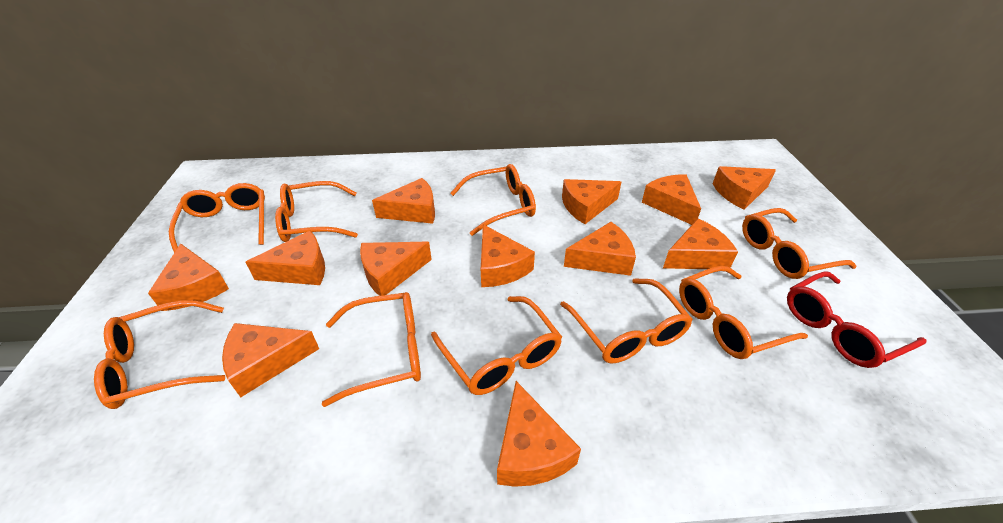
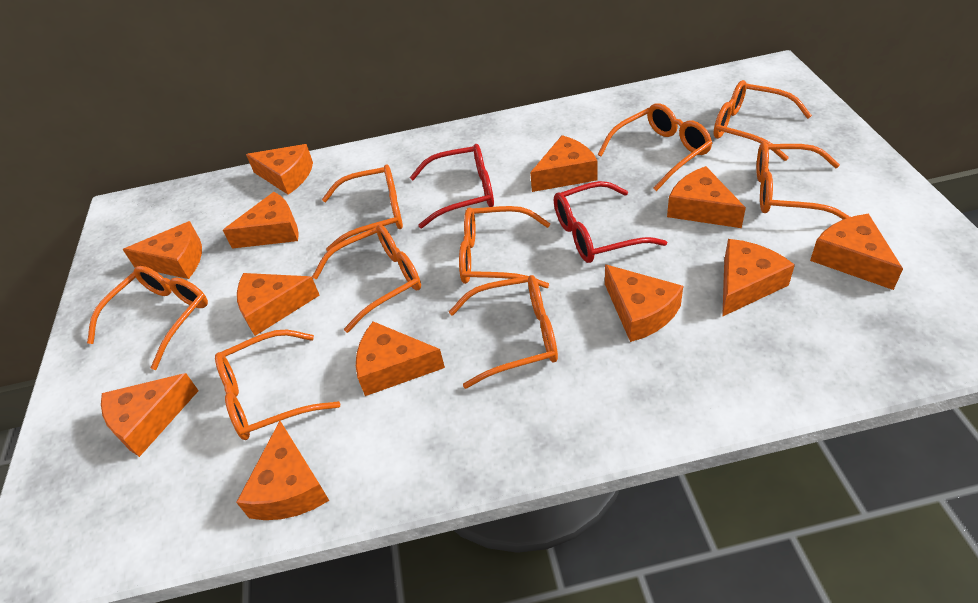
red glasses: [787,271,927,368] = 1 -> [410,144,494,228] [554,181,667,263] = 2

